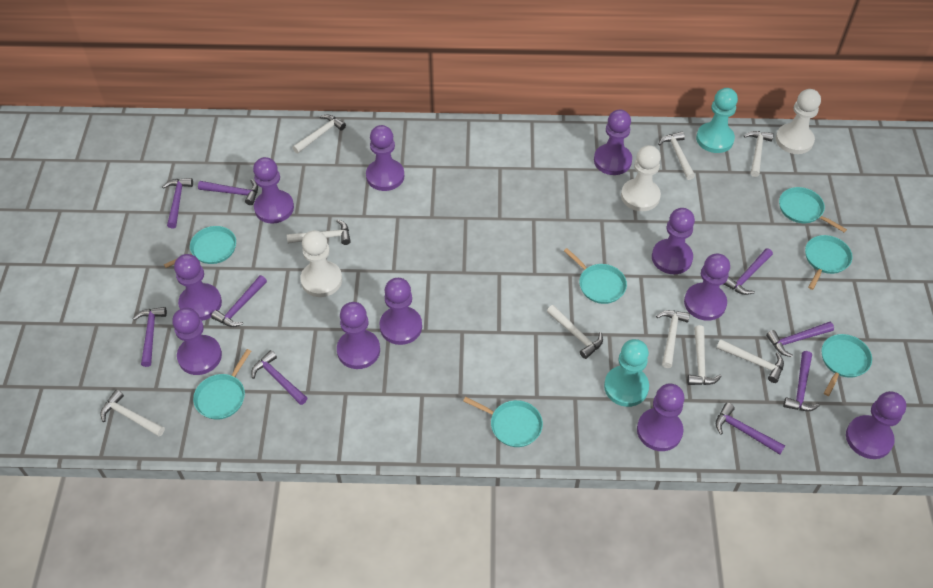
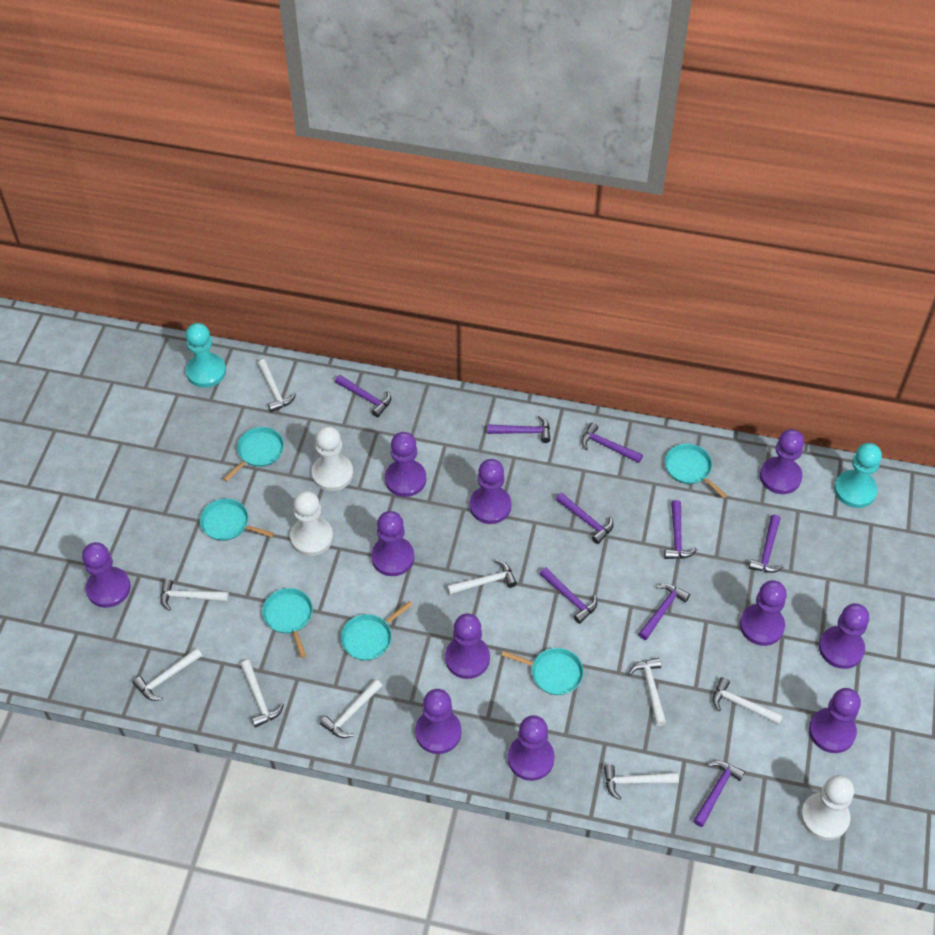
turquoise pan: [164,226,236,268] [193,349,251,420] [463,397,543,447] [564,248,627,304] [779,187,847,232] [805,235,853,290] [822,334,872,396] = 7 -> [200,498,274,541] [223,427,284,481] [262,588,313,658] [341,601,413,660] [501,648,584,695] [665,444,728,498] = 6

